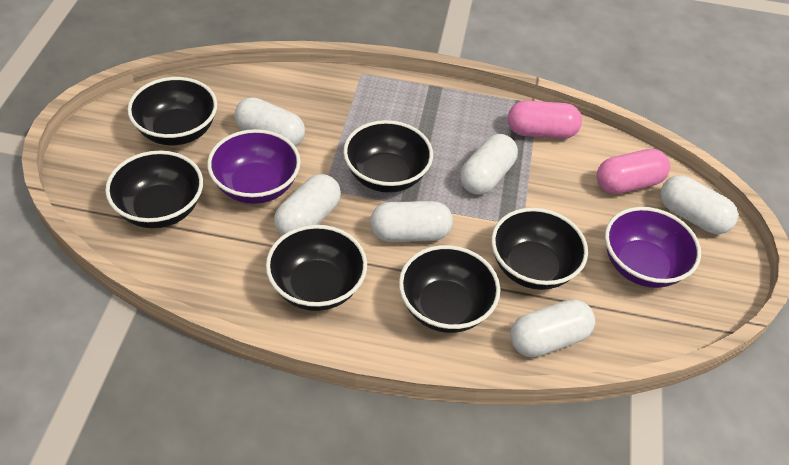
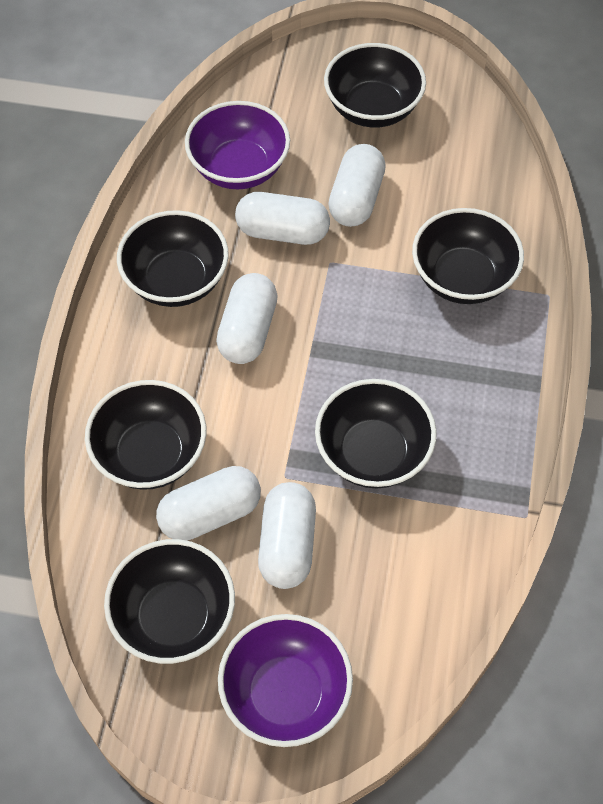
pink capsule: [508,100,582,139] [597,149,670,194] = 2 -> none = 0
white capsule: [234,97,305,147] [274,174,341,236] [370,201,453,242] [460,134,518,195] [510,299,595,357] [660,175,738,234] = 6 -> [156,466,261,541] [216,273,278,364] [235,192,330,245] [258,482,316,589] [328,144,386,227] = 5

